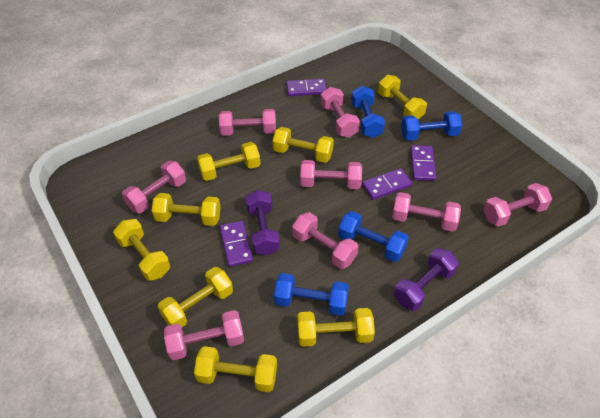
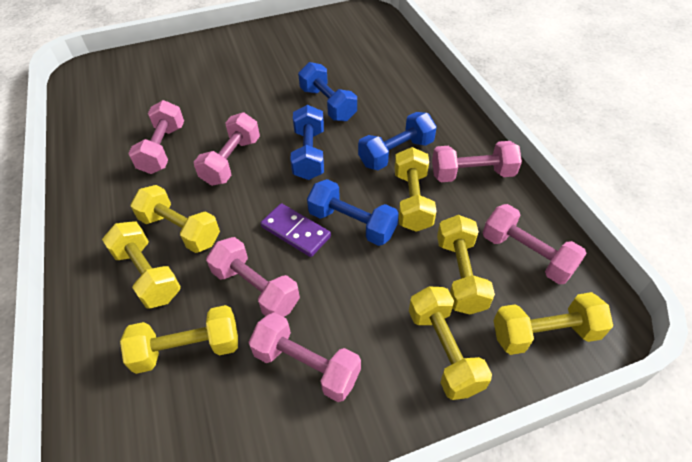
pink dumbbell: [122,161,186,213] [164,310,244,361] [219,109,276,136] [292,212,358,269] [300,160,362,189] [321,87,360,138] [392,192,461,232] [483,183,552,227] = 8 -> [128,100,184,174] [194,112,260,186] [206,237,300,317] [248,312,361,402] [432,141,522,182] [483,204,587,284] = 6
purple domino: [220,221,253,267] [286,79,327,96] [362,168,412,200] [410,145,437,181] = 4 -> [260,203,331,257] = 1
purple dumbbell: [246,190,280,256] [394,248,459,311] = 2 -> none = 0
yellow dumbbell: [113,219,170,281] [152,193,221,226] [157,267,233,327] [194,346,277,392] [197,142,260,181] [273,127,334,163] [297,308,375,347] [378,75,427,120] = 8 -> [102,221,181,309] [120,305,238,374] [131,185,220,253] [395,147,437,232] [409,286,492,400] [437,215,495,315] [493,292,613,355] = 7

